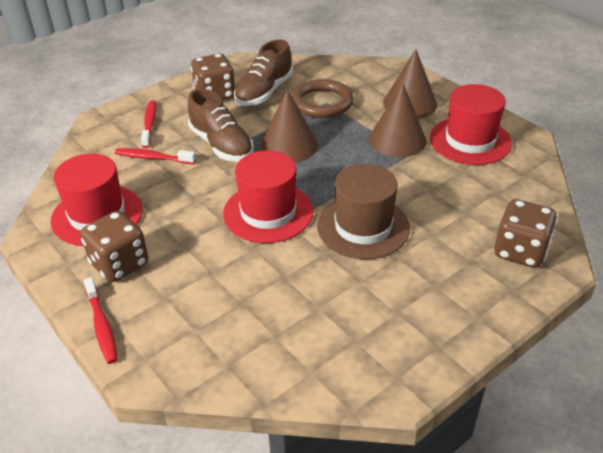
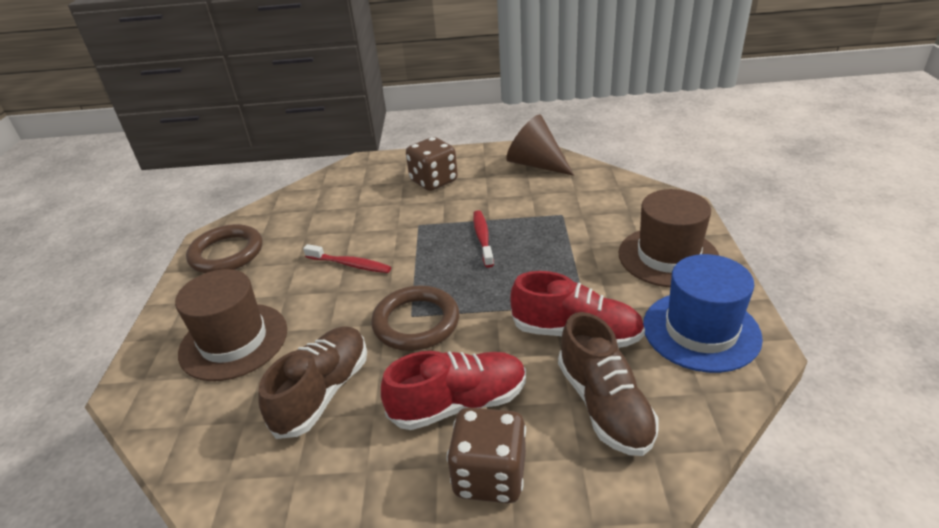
blue hat: none = 0 -> [643,254,763,373] = 1
brown cone: [260,89,318,163] [369,83,427,157] [383,49,437,119] = 3 -> [506,115,574,176] = 1
brown dice: [80,211,149,282] [191,54,236,100] [494,199,557,268] = 3 -> [406,137,458,191] [447,407,526,503] = 2
brown hat: [317,164,410,259] = 1 -> [175,269,287,381] [619,189,719,288] = 2
brown ring: [292,79,354,118] = 1 -> [186,224,262,273] [371,285,459,351] = 2
red hat: [51,154,143,246] [223,151,314,243] [430,84,512,165] = 3 -> none = 0
red shoe: none = 0 -> [381,351,526,430] [511,271,645,348] = 2
red toothbrush: [84,277,118,364] [115,148,196,164] [141,100,157,148] = 3 -> [303,244,391,273] [473,210,494,268] = 2

